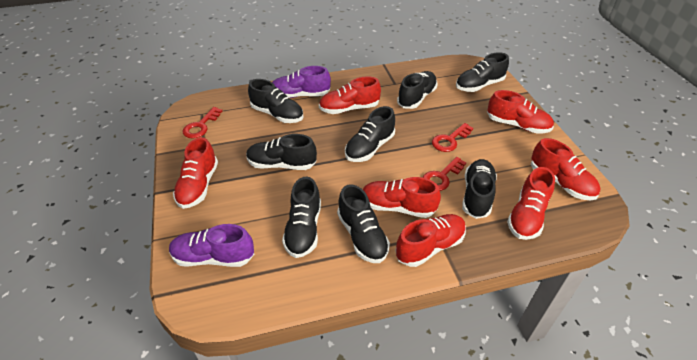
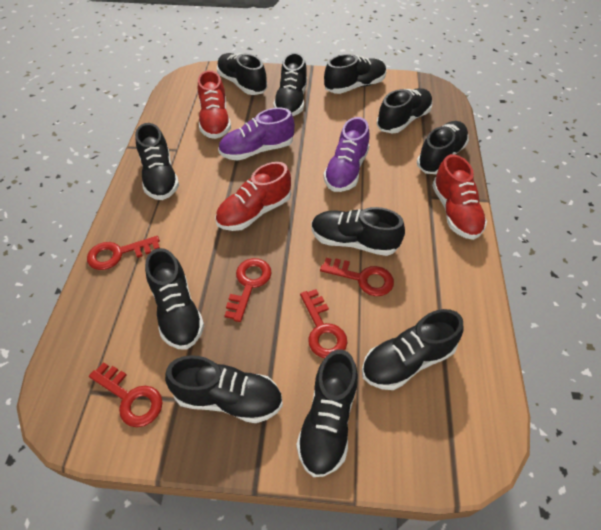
black shoe: [246,134,317,170] [248,79,303,123] [282,177,321,258] [337,184,390,263] [345,106,395,162] [397,71,437,109] [456,52,509,92] [462,159,497,219] = 8 -> [135,123,179,200] [145,248,204,350] [165,355,283,423] [217,53,267,95] [273,52,307,116] [296,349,358,477] [311,207,405,256] [324,54,387,94] [362,309,463,390] [377,88,433,133] [417,121,469,175] = 11
red key: [182,107,222,139] [423,157,466,191] [432,123,473,152] = 3 -> [87,236,160,270] [89,362,163,427] [225,258,272,322] [300,289,347,358] [320,258,394,296] = 5
red shoe: [173,137,218,209] [319,76,381,114] [363,177,441,218] [396,214,466,267] [487,90,554,134] [507,167,555,240] [531,138,601,200] = 7 -> [198,70,231,139] [215,162,291,231] [432,154,487,240] = 3

